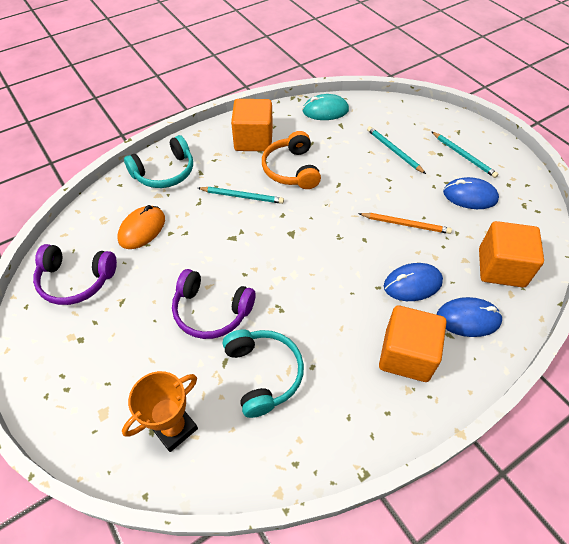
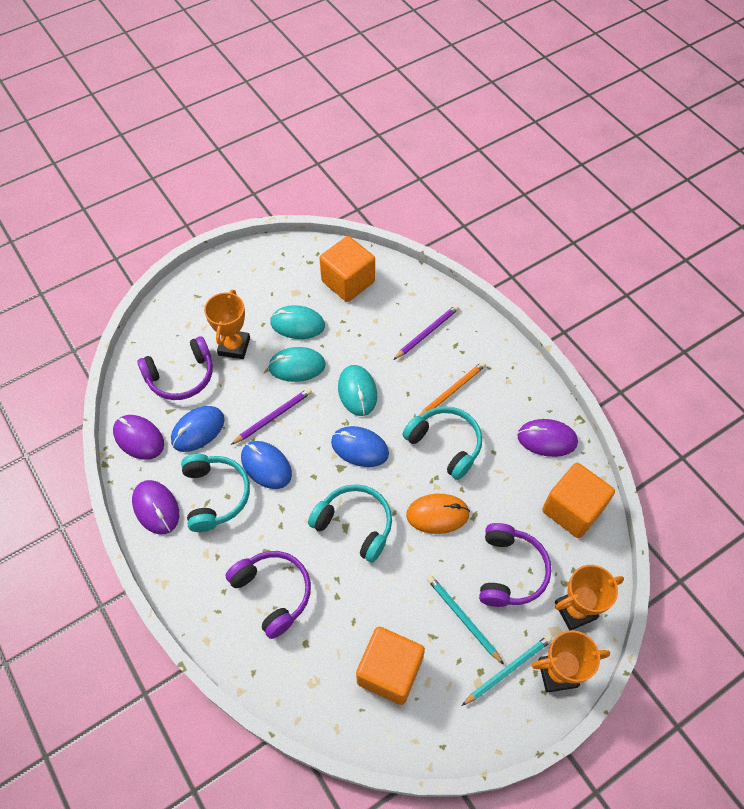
orange headphones: [262,131,321,189] = 1 -> none = 0
orange trophy: [122,371,198,452] = 1 -> [204,290,250,359] [531,630,610,693] [555,565,624,631] = 3
purple headphones: [33,244,117,305] [172,269,255,339] = 2 -> [137,336,213,400] [226,551,311,639] [479,523,551,607] = 3
purple mouse: none = 0 -> [113,415,164,460] [132,480,179,534] [517,419,578,457] = 3
purple pencil: none = 0 -> [231,388,312,445] [393,305,459,360] = 2
turquoise headphones: [124,135,193,188] [223,329,304,418] = 2 -> [181,454,250,532] [308,484,392,563] [402,406,482,480] = 3
turquoise mouse: [302,94,349,120] = 1 -> [268,347,326,382] [270,305,325,339] [338,365,377,416] = 3
turquoise pencil: [198,187,284,204] [367,126,426,174] [431,131,498,178] = 3 -> [427,576,504,665] [462,635,552,706] = 2

